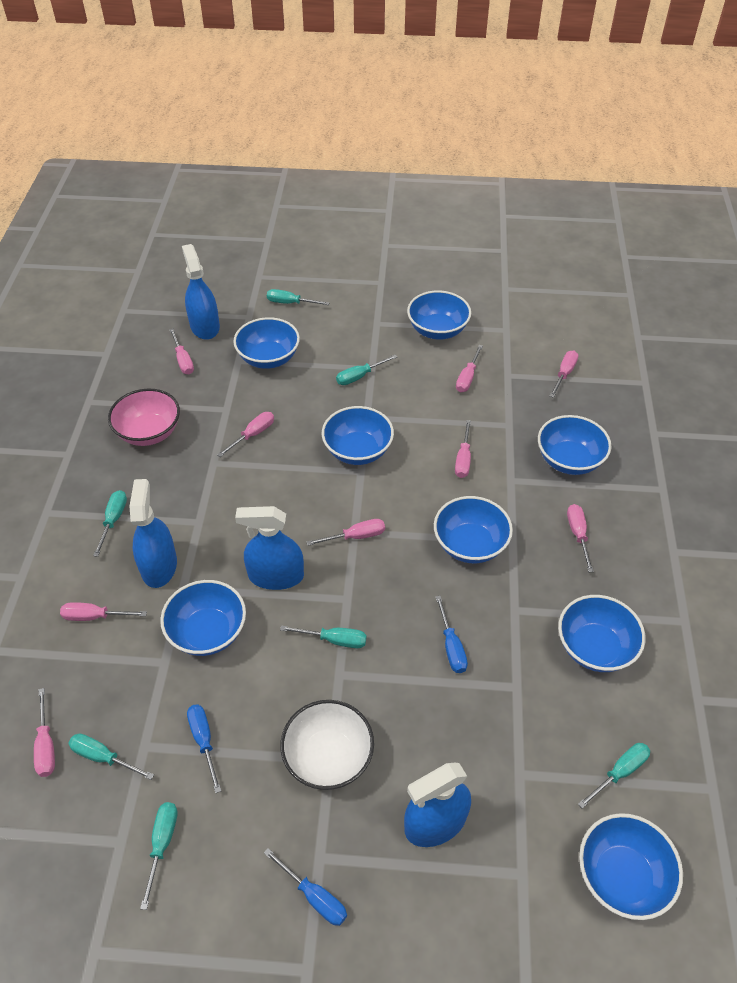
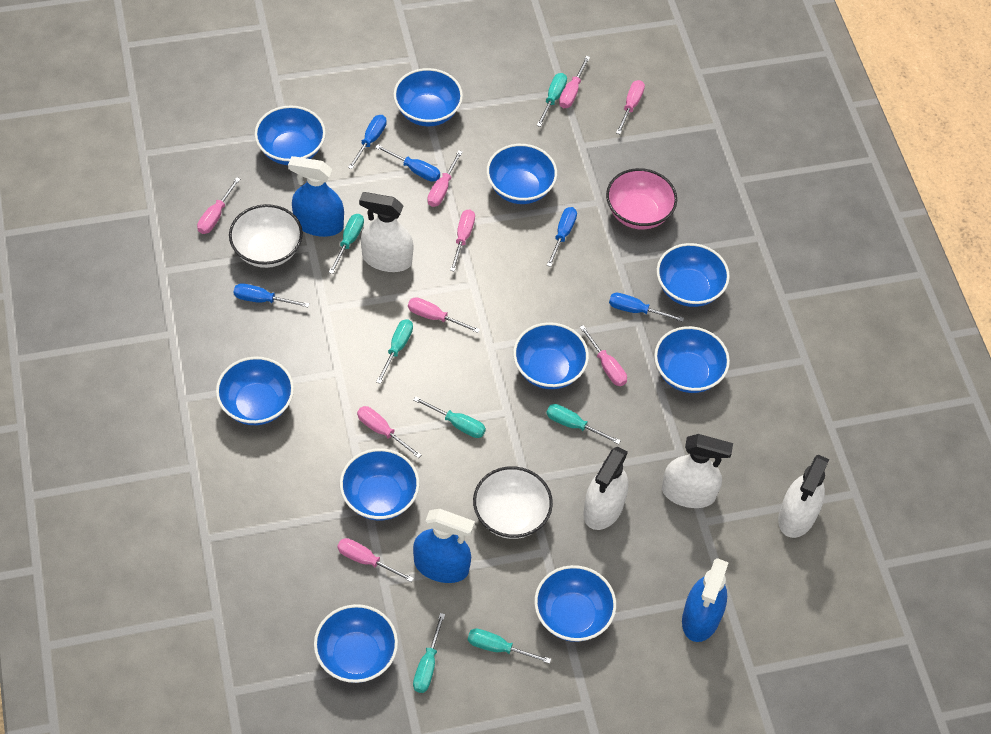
blue bowl: [160,580,246,656] [233,317,300,369] [322,406,394,465] [407,290,471,340] [434,496,513,563] [538,415,612,475] [558,595,645,672] [579,813,683,920] = 8 -> [216,357,294,425] [255,105,326,165] [314,604,398,683] [340,448,419,521] [394,68,463,127] [486,144,557,204] [513,322,589,389] [534,565,616,642] [654,326,730,393] [657,243,730,307] = 10
blue screwdriver: [187,704,221,793] [264,848,347,926] [436,596,468,673] = 3 -> [234,283,310,307] [348,115,387,169] [375,144,440,182] [547,207,577,267] [609,293,684,322] = 5
blue spray bottle: [129,479,177,588] [182,244,220,340] [235,506,304,590] [404,763,471,847] = 4 -> [288,156,344,237] [413,509,475,583] [682,558,729,642] = 3
white bowl: [280,700,374,790] = 1 -> [229,204,303,268] [473,466,553,539] = 2
white spray bottle: none = 0 -> [359,192,414,272] [583,447,628,530] [662,434,733,508] [778,455,829,538] = 4

